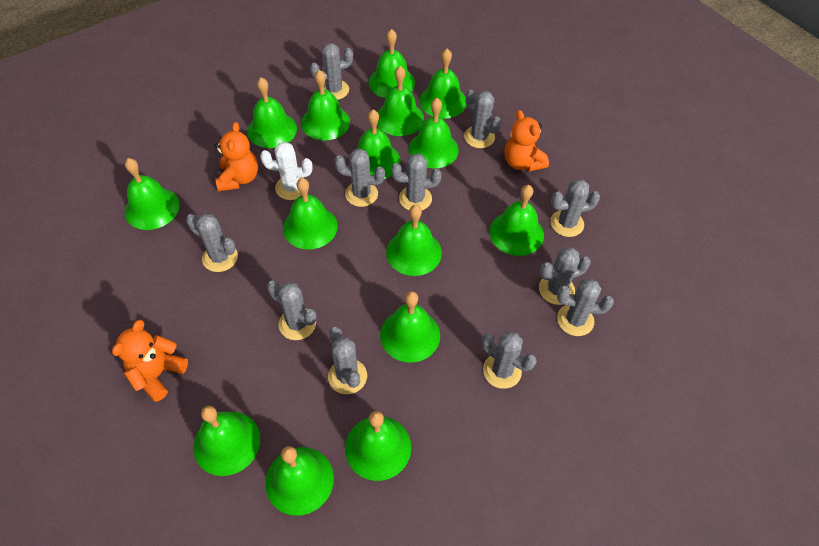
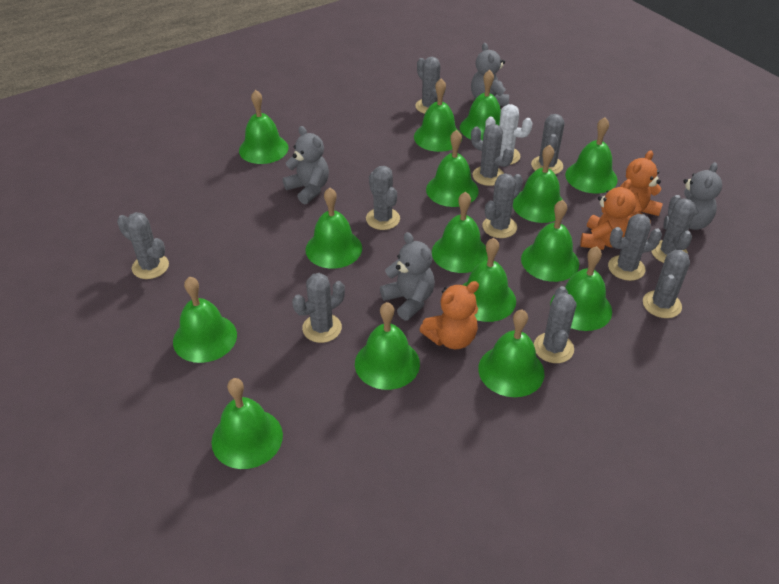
grey teddy bear: none = 0 -> [283,126,329,204] [380,232,435,321] [471,43,509,106] [663,162,722,230] = 4

